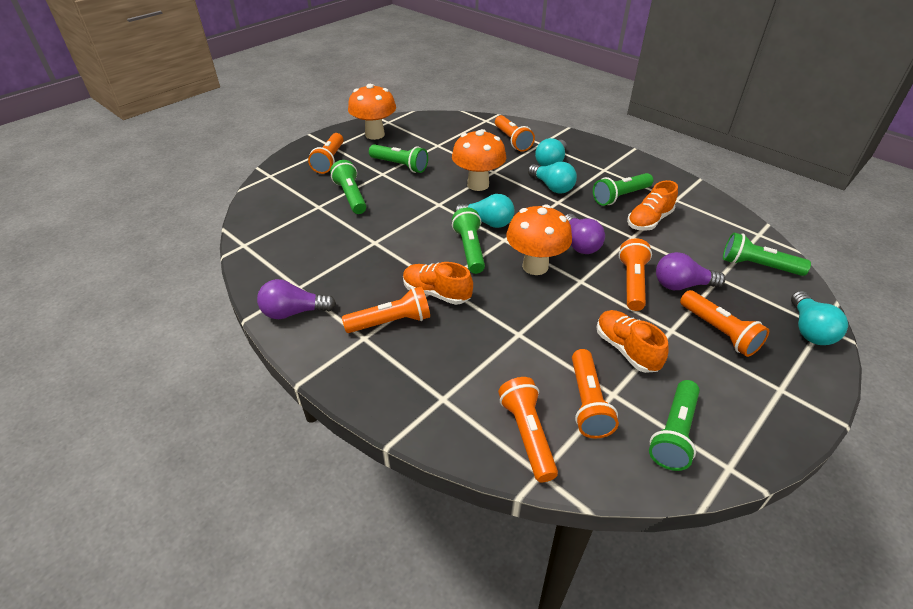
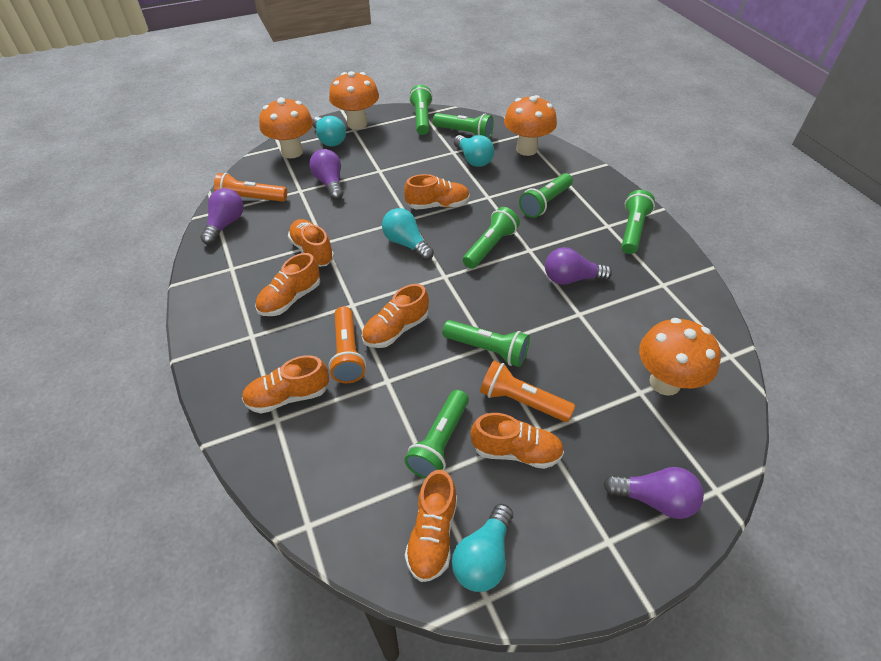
green flashlight: [330,160,366,214] [369,144,428,173] [452,208,485,274] [593,173,653,206] [649,380,700,471] [723,233,811,276] = 6 -> [405,390,469,479] [409,85,433,135] [433,113,494,139] [442,320,530,367] [463,207,520,269] [519,173,573,218] [621,190,655,254] = 7
orange flashlight: [308,133,343,174] [342,286,430,333] [495,115,535,152] [498,377,558,482] [572,349,619,439] [619,238,652,311] [680,290,769,357] = 7 -> [214,173,287,202] [329,306,366,383] [480,361,575,422] = 3
orange mushroom: [348,84,396,140] [452,129,506,191] [506,204,572,275] = 3 -> [259,97,313,158] [329,71,379,130] [504,95,557,156] [639,318,721,396] = 4
orange shoe: [403,262,473,305] [597,310,669,373] [627,180,678,231] = 3 -> [242,355,329,414] [255,253,320,316] [288,219,334,267] [362,284,429,348] [404,174,470,209] [405,470,457,582] [471,413,564,469] = 7
purple light bulb: [257,279,336,319] [565,214,605,254] [656,252,725,290] = 3 -> [200,188,244,245] [309,149,343,200] [545,247,612,285] [603,467,704,519] = 4

